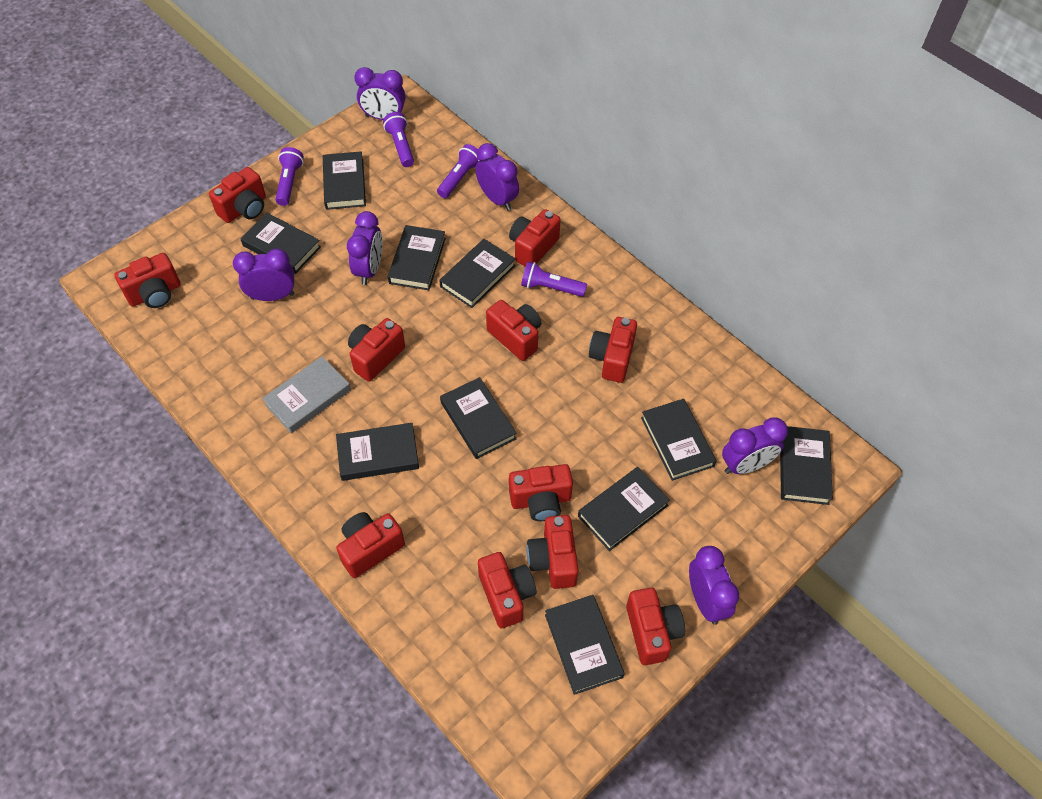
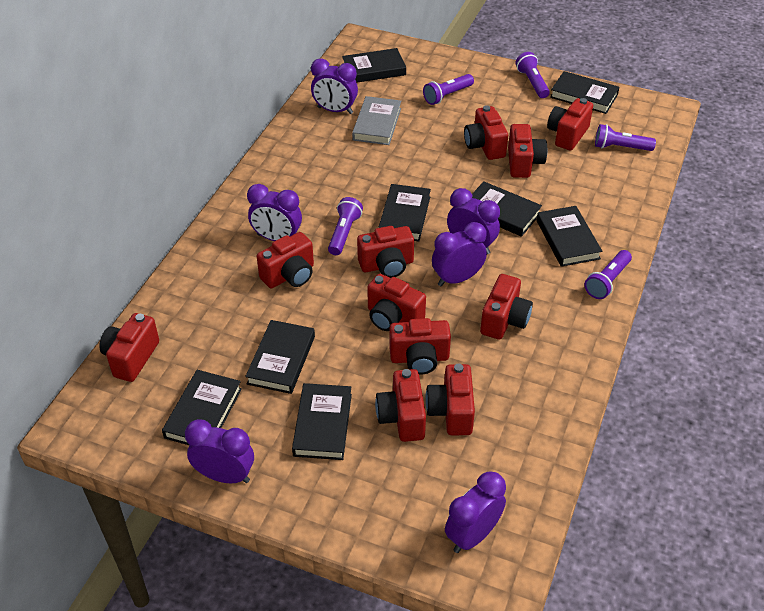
black book: [240,213,321,274] [323,151,366,210] [336,423,419,481] [388,225,446,290] [439,239,516,308] [440,377,517,459] [545,595,625,695] [578,467,670,551] [641,399,716,481] [780,426,833,505] = 10 -> [162,370,242,445] [245,320,315,394] [292,383,352,460] [342,48,406,83] [378,184,431,241] [472,181,542,237] [537,206,602,267] [550,71,620,114] = 8
purple flashlight: [275,147,304,206] [383,112,414,167] [437,144,480,198] [521,262,587,297] = 4 -> [328,197,363,255] [423,74,474,105] [516,52,550,98] [584,250,632,299] [595,124,656,151] = 5

